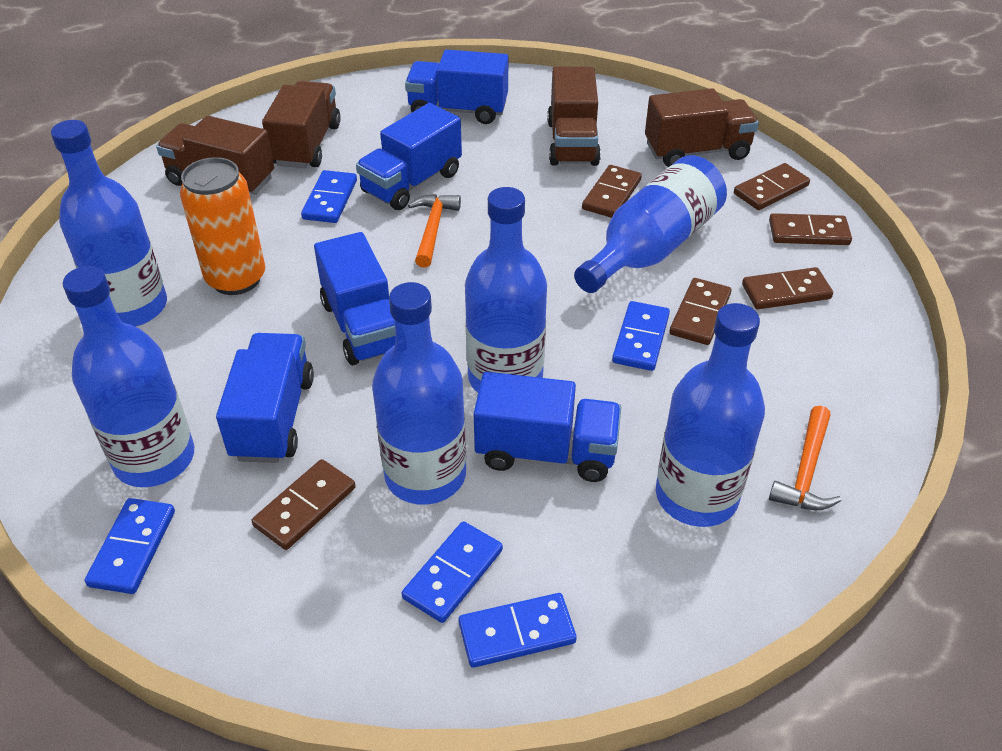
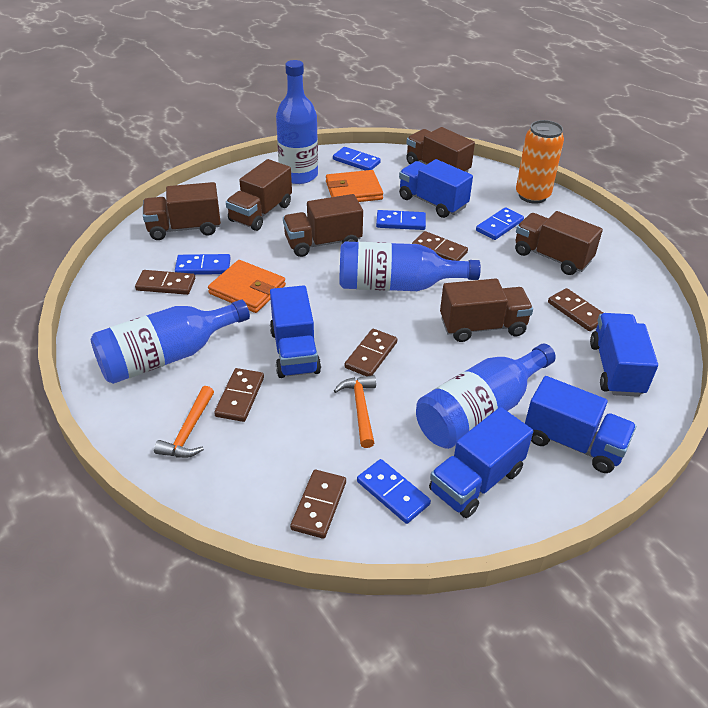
blue bottle: [51,120,167,327] [63,266,194,487] [372,282,466,505] [465,187,547,393] [574,155,727,293] [656,303,765,527] = 6 -> [91,300,250,384] [276,60,318,184] [339,241,481,291] [416,344,556,449] = 4
brown truck: [156,116,274,195] [262,81,341,168] [547,66,601,166] [645,88,759,167] = 4 -> [143,182,221,240] [226,159,292,231] [283,194,363,257] [406,127,475,173] [440,278,533,342] [515,211,603,275] = 6
orange wallet: none = 0 -> [208,260,286,313] [326,170,383,202] = 2

